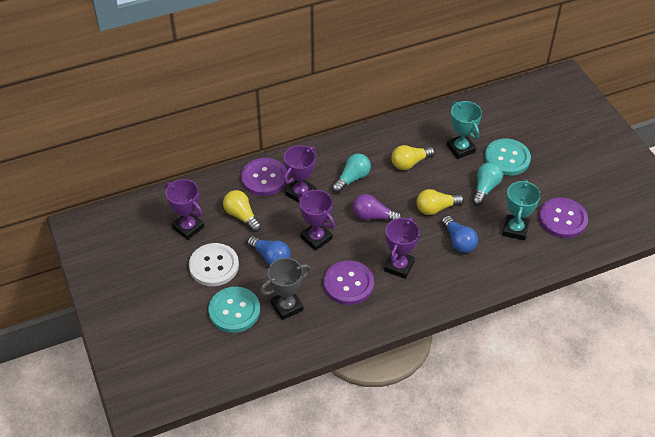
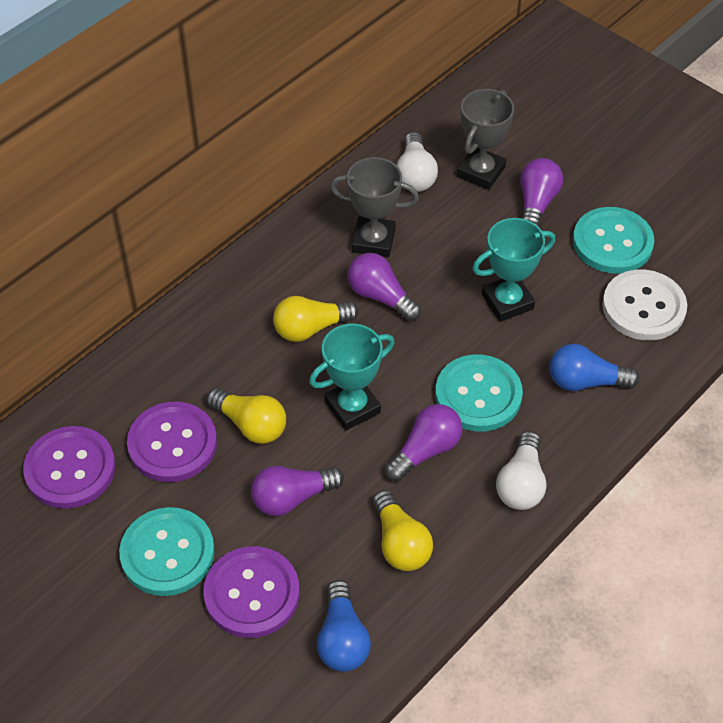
grey trophy: [260,258,311,320] = 1 -> [330,157,419,257] [457,89,514,190] = 2
purple light bulb: [353,194,402,221] = 1 -> [251,466,344,516] [347,253,421,321] [385,404,463,481] [520,158,563,227] = 4
purple trophy: [165,179,204,240] [284,145,316,202] [298,190,335,251] [384,217,420,279] = 4 -> none = 0
turquoise button: [208,287,260,333] [484,139,531,176] = 2 -> [119,507,215,596] [435,355,523,431] [573,207,654,274] = 3
turquoise light bulb: [332,153,371,193] [472,162,503,206] = 2 -> none = 0
white light bulb: none = 0 -> [397,132,438,192] [496,431,547,510] = 2

